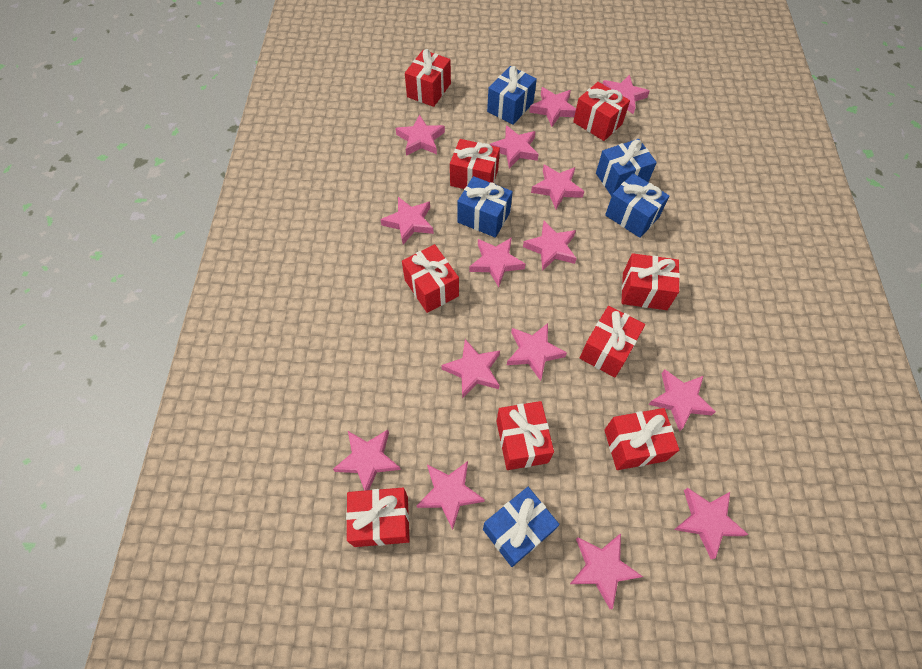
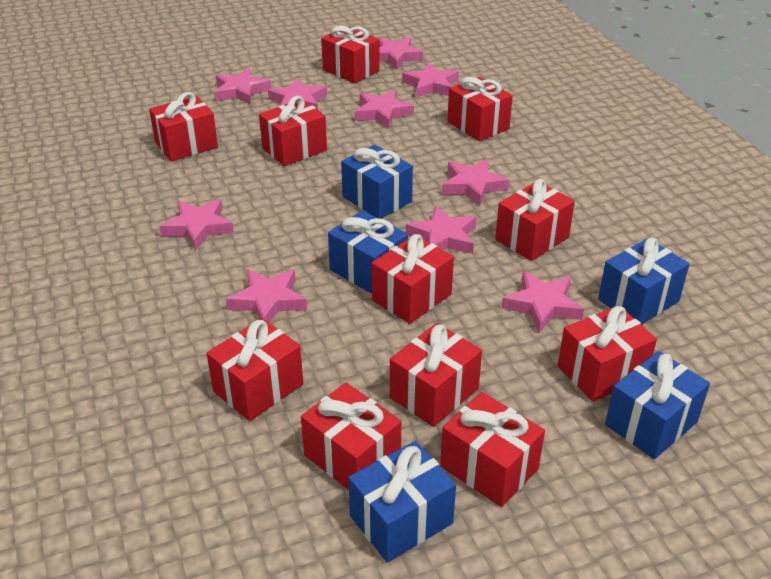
pink star: [333,430,401,491] [380,197,434,245] [396,114,445,156] [416,461,485,530] [441,339,500,399] [469,237,526,287] [490,125,539,168] [507,323,567,381] [523,221,577,271] [529,87,576,127] [531,164,585,209] [570,534,643,609] [603,75,650,114] [648,369,716,432] [674,488,749,559] = 15 -> [159,199,234,251] [215,68,271,105] [226,269,307,323] [268,78,327,110] [354,90,414,129] [379,37,423,70] [402,63,459,98] [406,206,477,254] [442,159,509,206] [502,271,584,333] = 10
red gift: [346,488,410,547] [402,244,459,313] [405,49,451,107] [450,139,500,189] [497,401,554,470] [573,82,630,141] [580,306,645,378] [604,408,679,470] [621,253,680,310] = 9 -> [149,92,218,162] [206,318,303,421] [259,96,327,166] [301,383,401,490] [321,26,380,84] [372,234,454,324] [390,323,482,427] [440,392,545,507] [447,77,513,141] [495,179,575,261] [558,305,657,402] = 11

